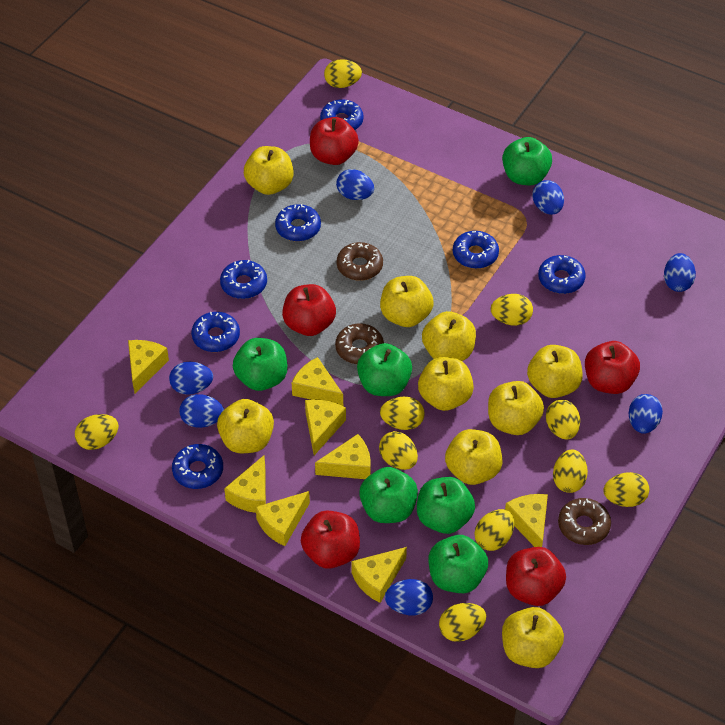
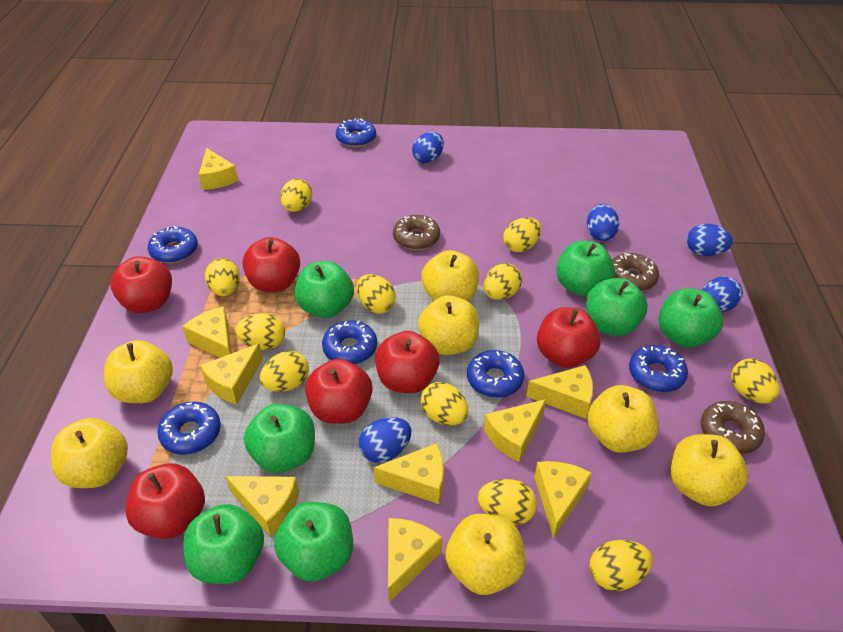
blue donut: [172,444,223,489] [191,312,240,352] [220,260,267,299] [275,204,321,241] [320,99,364,130] [453,231,499,269] [538,255,586,294] = 7 -> [148,226,198,263] [157,402,221,455] [322,320,377,364] [336,118,376,147] [467,350,524,398] [629,345,688,392] = 6
blue egg: [169,362,213,395] [179,394,224,428] [336,169,374,200] [385,579,433,615] [532,180,564,215] [629,394,663,434] [664,253,696,292] = 7 -> [359,417,411,463] [412,132,444,163] [587,204,619,241] [687,224,733,256] [702,277,743,312] = 5
green apple: [233,338,287,391] [357,343,412,396] [359,467,418,523] [417,477,475,534] [429,535,488,593] [502,137,552,185] = 6 -> [183,504,264,584] [244,404,315,473] [274,502,353,582] [295,261,354,318] [556,241,615,296] [586,278,648,336] [658,288,723,347] = 7
red apple: [282,284,336,336] [301,510,360,569] [310,117,359,165] [506,547,566,606] [585,341,640,394] = 5 -> [110,256,172,313] [126,463,205,539] [243,237,300,292] [305,359,372,424] [375,331,440,393] [537,307,601,368] = 6
yellow apple: [217,399,274,453] [244,146,294,195] [380,276,434,327] [418,357,474,411] [422,311,476,361] [445,429,502,485] [488,381,544,435] [502,607,564,668] [527,345,583,398] = 9 -> [51,418,128,488] [104,340,173,403] [418,295,479,355] [421,250,479,301] [446,514,526,595] [587,385,659,453] [671,434,748,506] = 7
yellow cheese: [128,340,169,394] [224,455,266,513] [255,491,310,546] [292,357,343,406] [305,399,346,455] [315,434,371,479] [351,547,407,603] [505,494,548,547] = 8 -> [182,307,232,358] [199,148,238,190] [200,344,263,404] [225,476,299,537] [373,443,444,504] [388,518,442,602] [484,399,546,462] [526,365,593,419] [534,461,592,539] = 9
yellow egg: [75,414,119,450] [324,59,362,88] [379,431,418,470] [380,397,424,430] [439,603,486,642] [474,509,514,551] [491,294,533,326] [546,400,580,440] [553,449,588,493] [603,472,649,507] = 10 -> [205,258,240,296] [235,313,285,350] [260,351,309,392] [281,179,312,212] [357,274,396,314] [421,382,469,425] [478,479,537,525] [483,263,522,300] [503,217,541,252] [590,540,653,591] [731,358,780,403] = 11

